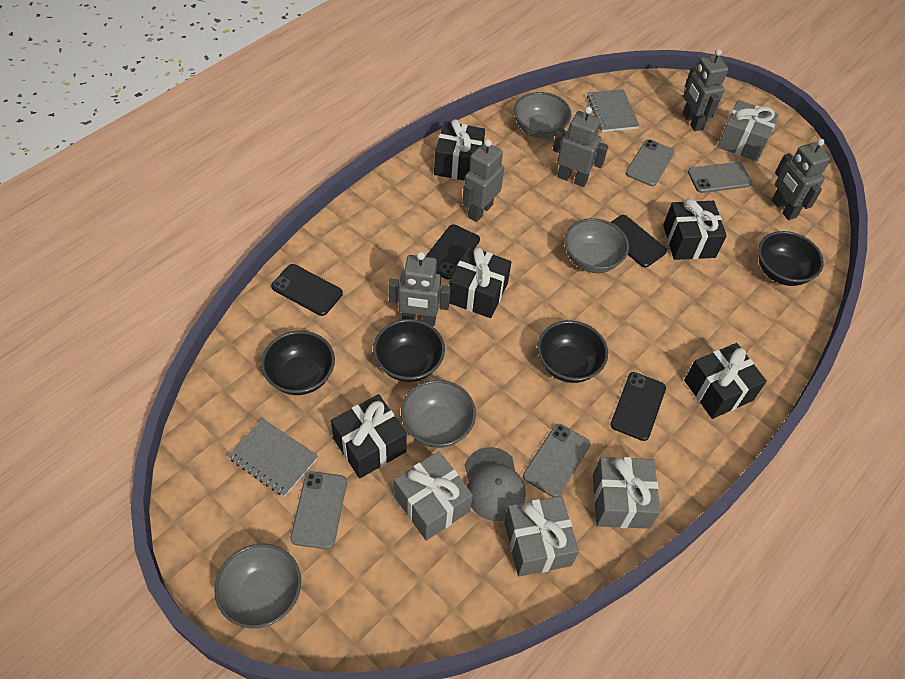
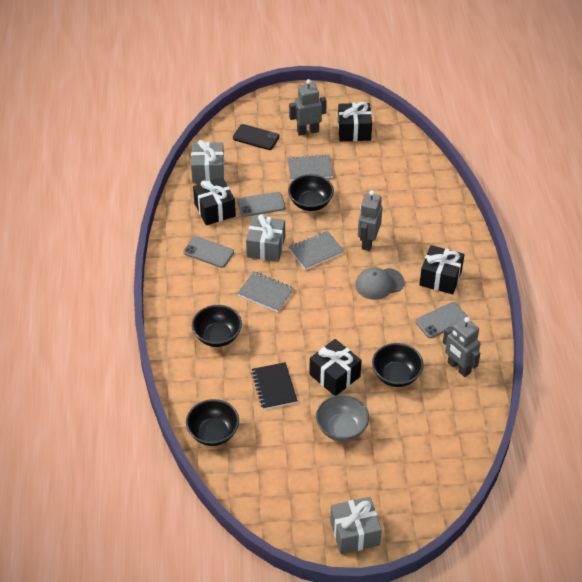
black gift: [331,394,407,478] [434,119,485,181] [449,246,511,318] [663,199,727,260] [684,343,767,419] = 5 -> [193,177,236,225] [309,339,362,396] [338,102,372,141] [419,245,464,294] = 4
black notebook: none = 0 -> [251,362,298,410] = 1
black phone: [271,264,343,316] [425,224,480,279] [610,372,666,441] [611,215,667,267] = 4 -> [233,124,280,150] = 1
grey bowl: [214,544,301,628] [401,380,476,448] [514,92,572,138] [564,218,629,273] = 4 -> [316,395,369,442] = 1
grey gift: [394,451,473,541] [504,496,579,577] [593,457,660,529] [717,100,779,161] = 4 -> [191,140,224,183] [246,214,285,262] [330,497,382,554] = 3
grey notebook: [228,418,318,497] [587,89,640,132] = 2 -> [237,272,294,312] [287,154,333,181] [289,231,344,270] = 3
grey phone: [291,471,347,549] [523,424,591,497] [625,139,675,186] [688,162,752,193] = 4 -> [183,236,234,268] [238,192,285,217] [416,302,468,338] = 3
grey robot: [389,252,451,326] [462,139,504,222] [553,107,608,187] [683,49,728,131] [772,139,831,220] = 5 -> [289,79,327,136] [358,190,382,251] [443,317,481,377] = 3

